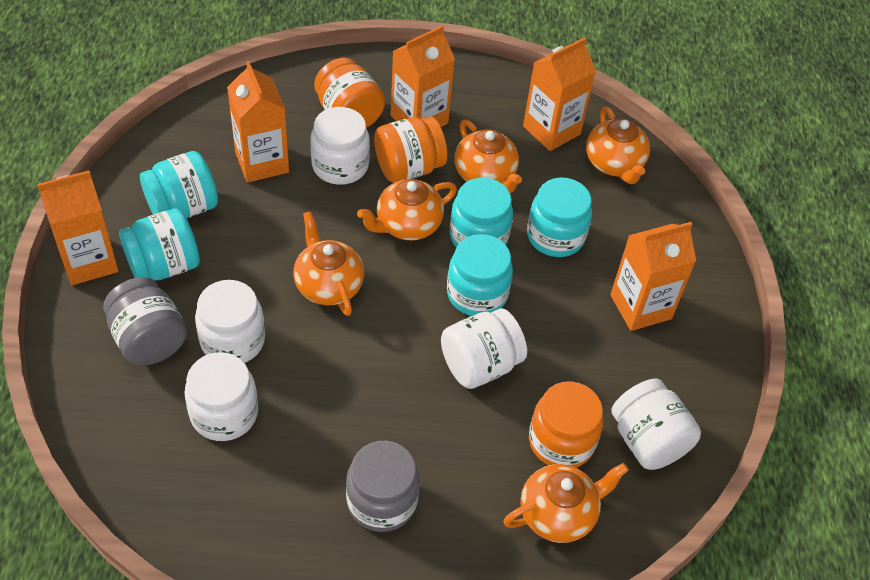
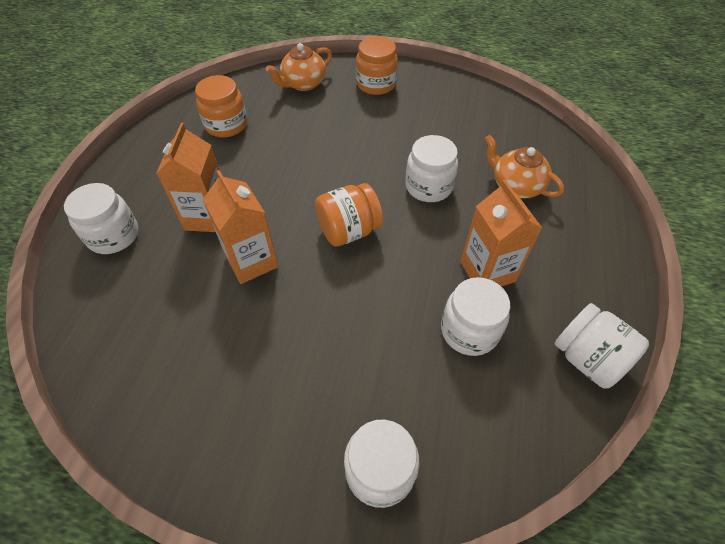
grey jar: [103,277,187,365] [346,441,420,532] = 2 -> none = 0
orange carton: [37,171,119,285] [227,61,289,183] [391,25,455,127] [523,37,596,151] [610,222,696,331] = 5 -> [156,123,220,232] [203,170,278,284] [460,180,542,287] = 3
orange teapot: [293,211,364,316] [357,179,457,241] [454,119,522,193] [503,463,629,543] [586,107,650,184] = 5 -> [266,43,332,91] [485,135,564,199] = 2
turquoise jar: [119,208,200,281] [140,151,218,218] [447,234,513,316] [450,178,513,248] [527,177,592,257] = 5 -> none = 0

